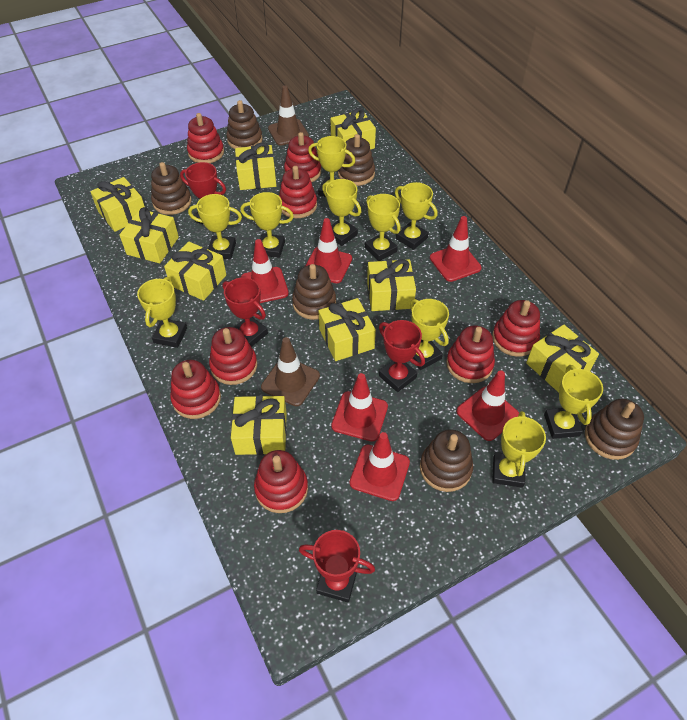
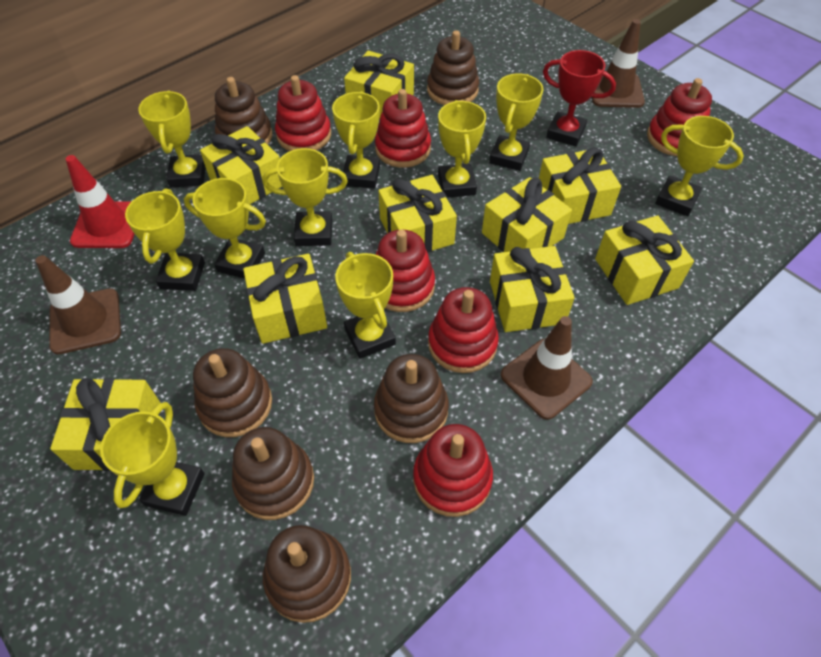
brown traffic cone: [261,337,320,406] [268,86,309,146] = 2 -> [35,255,121,354] [501,316,593,420] [592,19,645,108] = 3
red stacking toy: [170,360,221,419] [187,113,224,163] [209,327,257,385] [254,450,308,513] [279,166,317,218] [284,132,321,182] [446,326,495,383] [492,300,540,357] = 8 -> [275,75,331,151] [375,89,431,168] [376,230,435,312] [413,424,493,517] [428,287,499,373] [647,78,712,156] = 6
red traffic cone: [241,239,289,303] [305,218,352,283] [331,373,388,442] [349,432,410,501] [430,216,482,282] [456,370,519,441] = 6 -> [66,155,134,248] = 1
red trophy: [180,162,226,225] [222,277,268,347] [299,530,375,603] [379,320,425,392] = 4 -> [543,50,616,147] = 1

